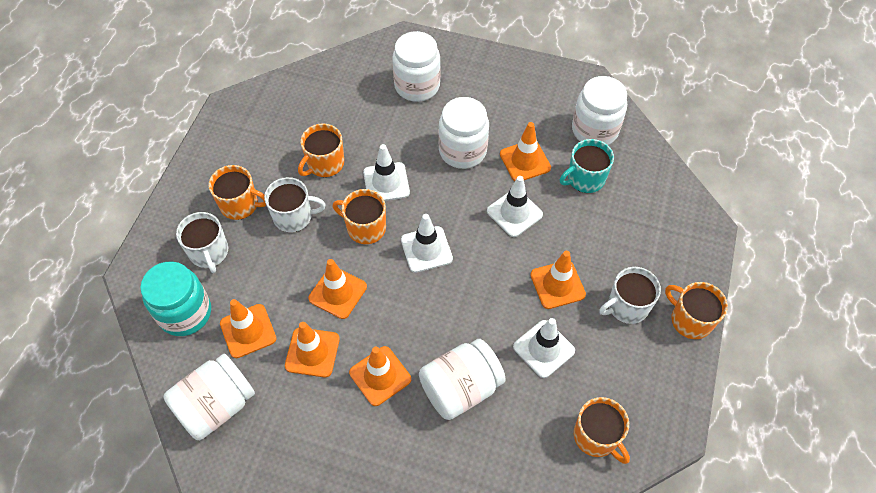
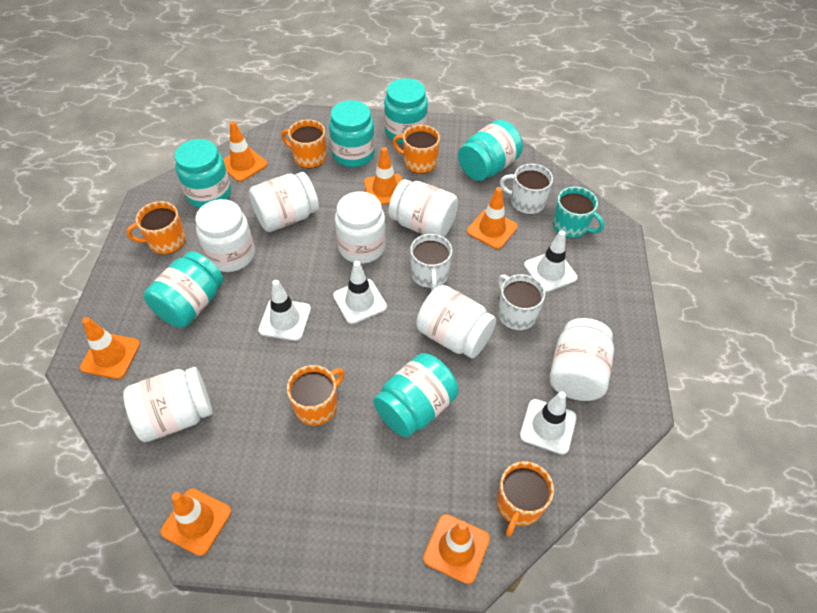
turquoise jar: [140,261,211,336] = 1 -> [144,251,223,328] [175,139,231,208] [329,100,375,167] [373,353,459,438] [384,78,428,144] [458,120,523,181] = 6
white jar: [163,354,255,440] [392,31,441,102] [419,339,506,420] [438,97,489,169] [572,76,627,145] = 5 -> [123,367,212,442] [195,199,255,272] [249,172,319,232] [335,191,386,264] [389,179,458,237] [416,285,496,359] [550,318,614,401] = 7

